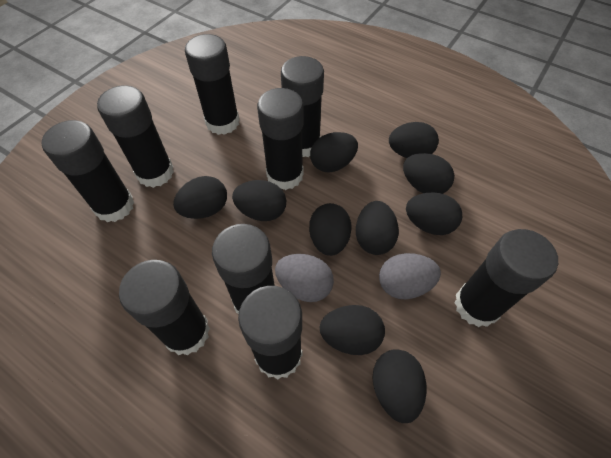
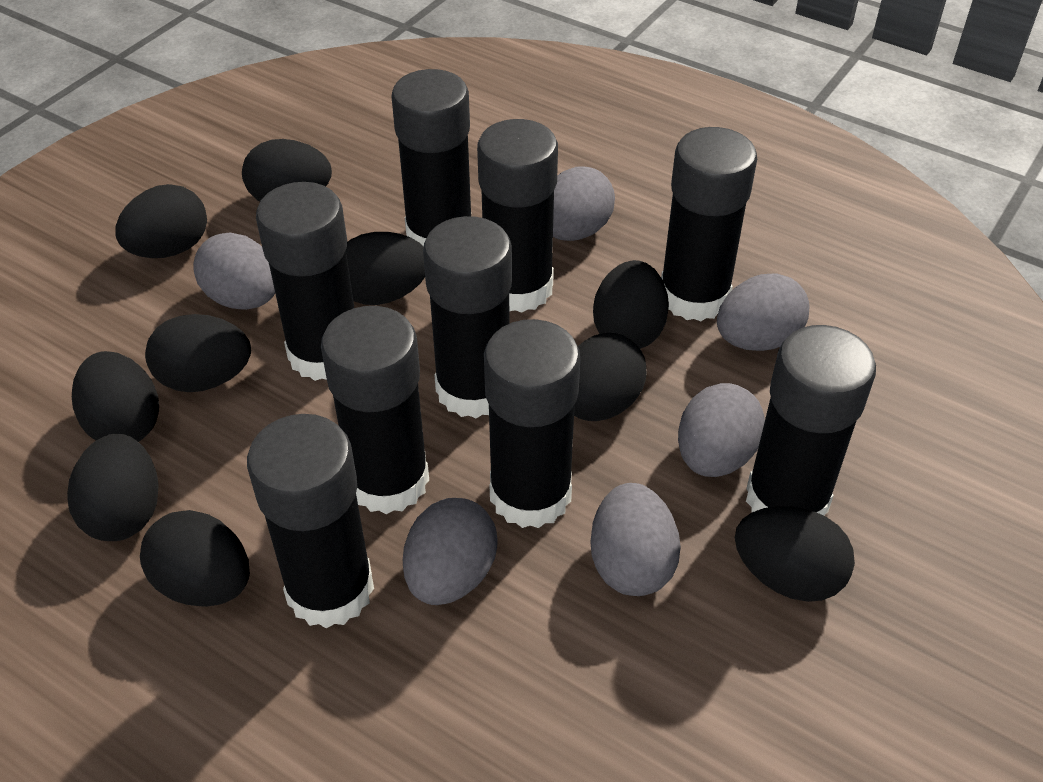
grey egg: [275,254,334,302] [379,253,441,299] = 2 -> [193,232,275,310] [403,498,498,605] [553,166,615,241] [590,483,681,596] [678,383,765,477] [717,273,810,351] = 6

